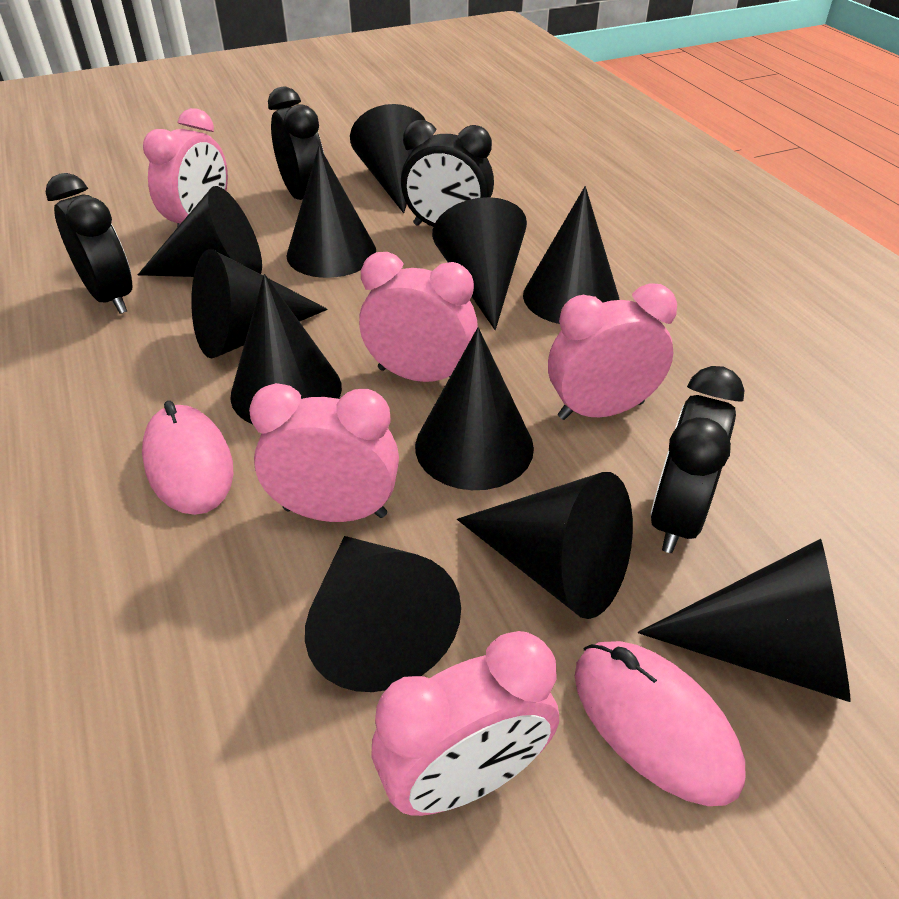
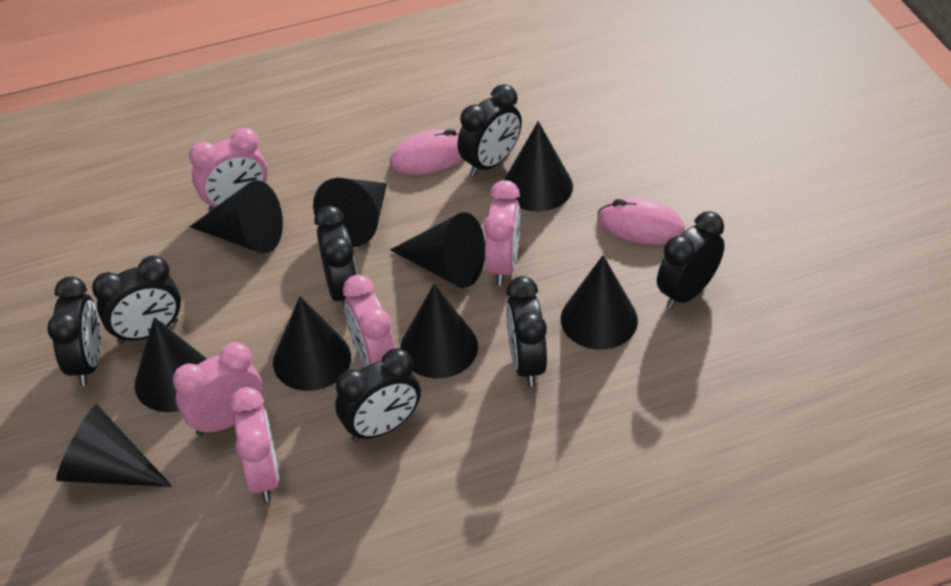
black clock: [46,173,132,314] [268,87,324,200] [401,120,494,227] [651,366,744,553] = 4 -> [47,276,101,386] [92,255,181,344] [314,206,357,306] [335,348,421,442] [457,84,522,176] [506,276,547,387] [657,211,725,309] = 7
black cone: [138,186,262,277] [191,249,328,359] [230,274,342,424] [286,146,376,278] [305,536,461,692] [350,104,426,213] [415,327,534,490] [432,197,527,330] [457,472,633,619] [523,186,619,324] [638,539,851,702] = 11 -> [56,404,172,487] [134,317,206,412] [190,180,283,254] [273,296,351,391] [313,178,387,247] [390,212,485,288] [400,284,478,378] [504,121,573,212] [561,255,638,350] = 9

